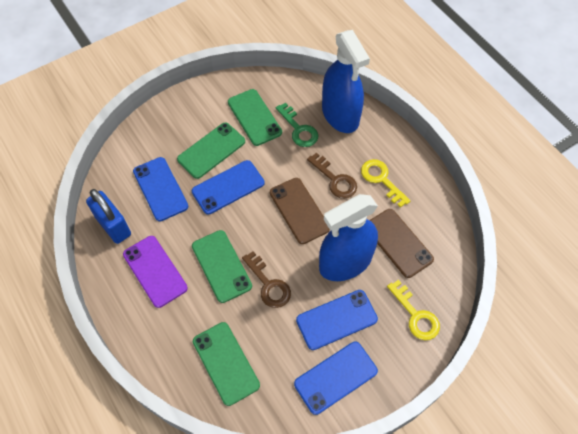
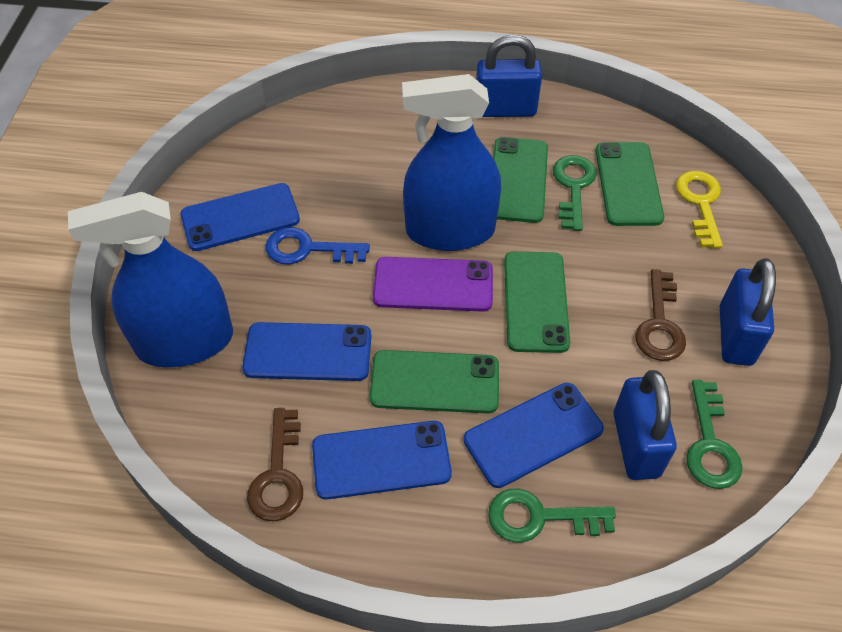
blue key: none = 0 -> [266,227,370,264] = 1
blue padlock: [86,189,131,244] = 1 -> [476,35,542,117] [613,370,677,480] [720,258,776,366] = 3
brown phone: [270,178,330,244] [370,209,434,278] = 2 -> none = 0
green key: [276,103,318,147] = 1 -> [488,489,616,543] [553,155,597,231] [686,380,743,489] = 3
yellow key: [361,159,411,208] [387,280,440,340] = 2 -> [676,170,723,248] = 1

